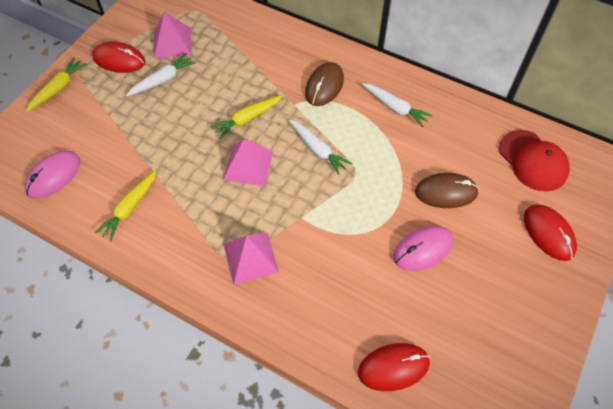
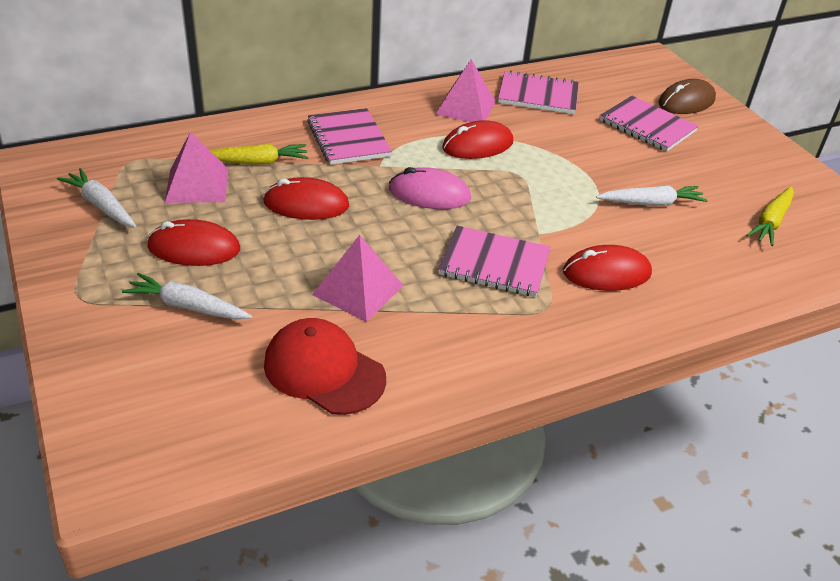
brown mouse: [305,62,344,106] [415,173,479,208] = 2 -> [658,79,716,114] = 1
pink mouse: [25,151,80,199] [393,226,453,271] = 2 -> [389,167,471,209] = 1
pink notebook: none = 0 -> [307,108,392,165] [438,225,551,297] [498,71,579,114] [600,96,699,152] = 4
red mouse: [92,42,145,73] [358,343,430,391] [524,204,577,261] = 3 -> [147,219,240,266] [263,177,349,220] [442,120,513,159] [563,245,652,291] = 4
yellow carrot: [26,57,87,112] [94,170,156,241] [210,95,283,139] = 3 -> [210,144,308,165] [746,186,794,246] = 2

